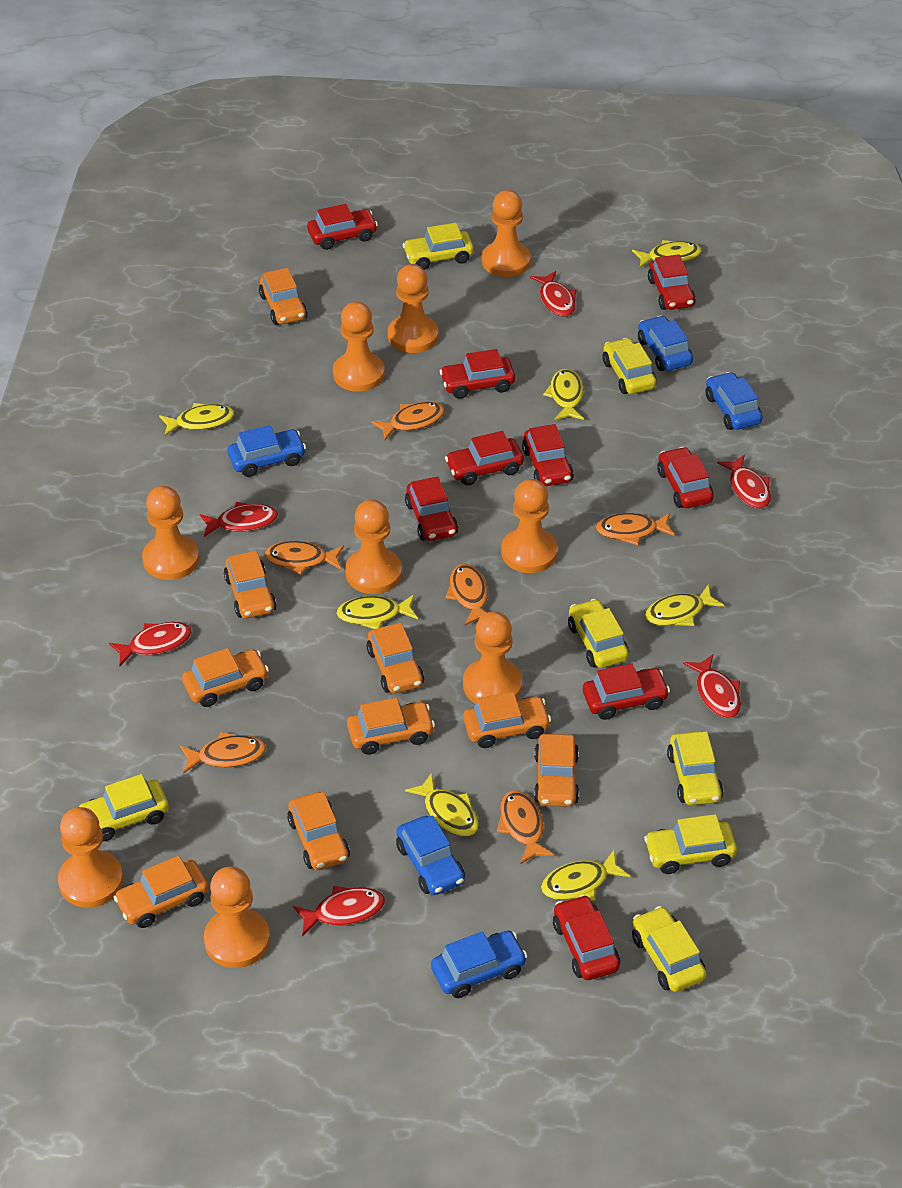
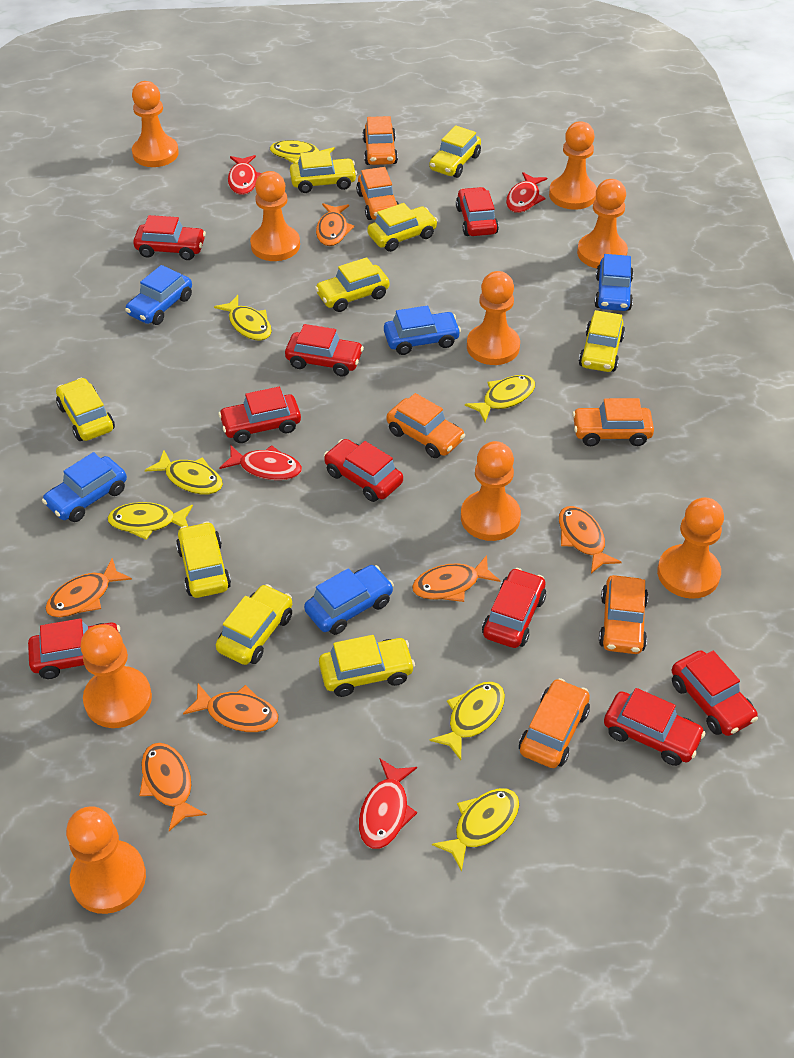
orange car: [114,855,209,928] [182,648,269,707] [224,551,277,618] [259,268,308,325] [287,792,350,870] [347,698,435,755] [367,623,424,694] [463,692,551,748] [534,734,579,807] = 9 -> [356,167,399,220] [363,116,398,165] [387,393,465,458] [519,678,590,768] [572,398,654,446] [599,575,648,654] = 6
red fish: [109,622,192,666] [200,502,278,537] [293,886,385,936] [530,271,577,316] [683,654,741,718] [717,455,771,509] = 6 -> [220,445,302,480] [228,155,262,195] [359,759,417,849] [506,172,547,213] = 4
yellow car: [79,774,169,842] [403,223,474,270] [568,599,629,668] [603,338,657,394] [632,906,706,992] [644,814,737,874] [667,731,723,805] = 7 -> [56,378,115,441] [176,521,231,598] [216,584,292,665] [290,151,357,193] [315,257,390,312] [319,635,415,697] [367,203,438,252] [429,125,481,178] [579,310,625,372] = 9

